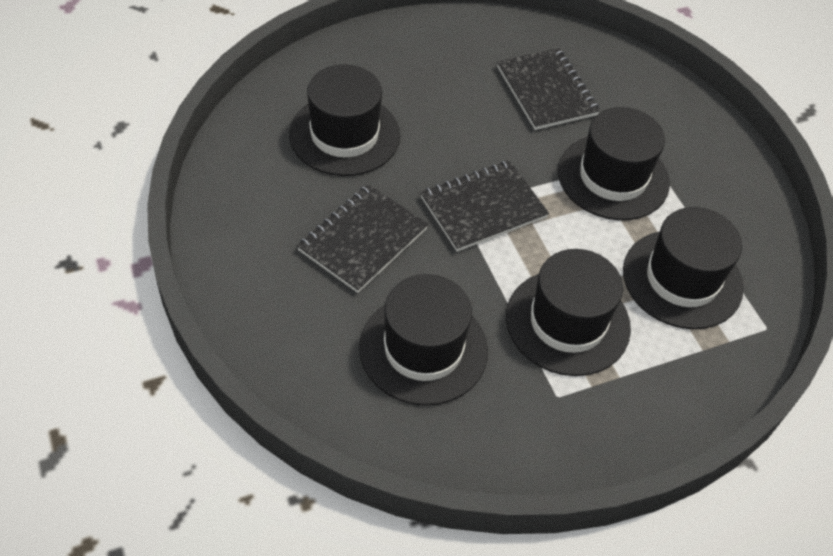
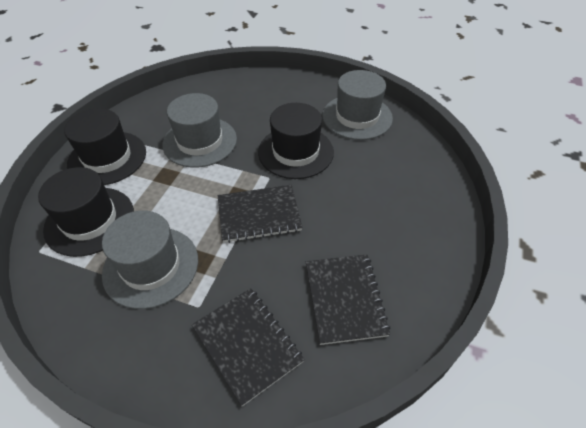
black hat: [289,64,400,176] [359,274,488,406] [506,249,631,376] [558,107,670,220] [623,207,744,329] = 5 -> [38,167,134,257] [64,108,146,185] [258,103,334,179] = 3
grey hat: none = 0 -> [102,211,198,309] [162,93,237,168] [322,70,393,140] = 3

